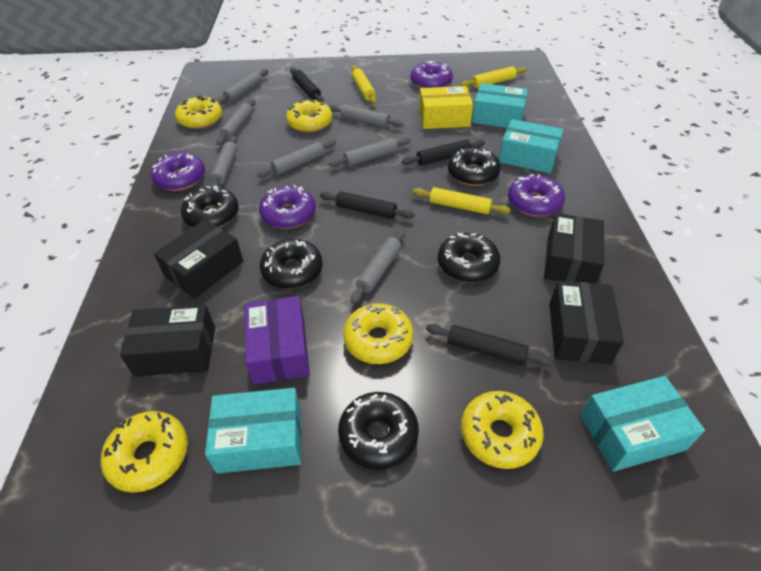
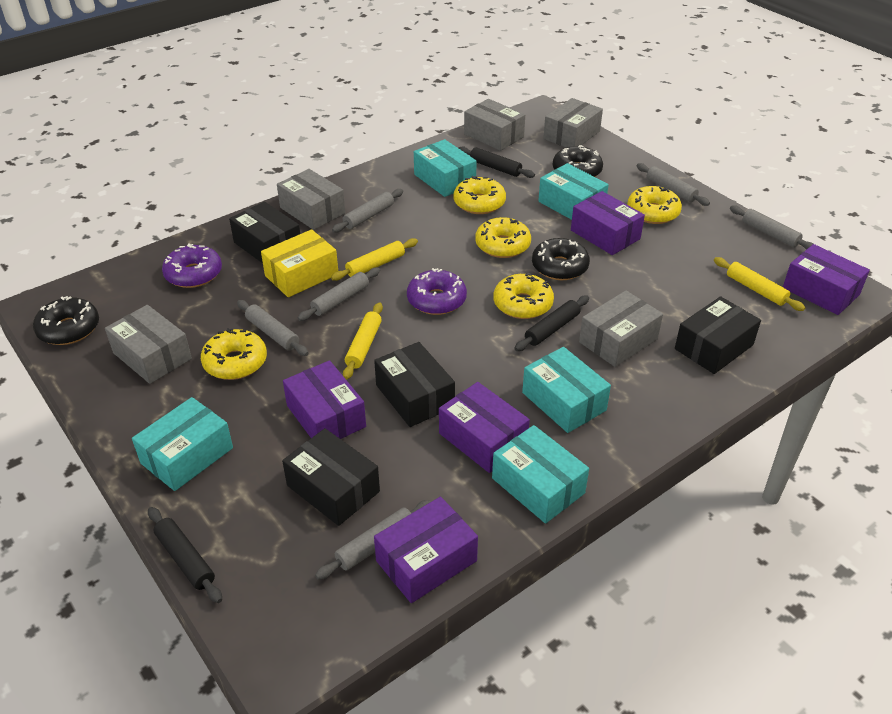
black donut: [181,185,239,227] [260,239,323,289] [338,392,419,470] [438,232,500,283] [448,147,501,186] = 5 -> [33,296,99,345] [532,238,590,280] [553,145,603,177] = 3
black rolling pin: [290,68,324,102] [320,191,414,219] [402,140,485,165] [426,324,553,367] = 4 -> [148,507,222,603] [459,146,535,178] [514,296,589,351] = 3
grey box: none = 0 -> [105,305,192,384] [277,169,346,230] [464,99,525,151] [543,98,603,148] [579,290,663,367] = 5
grey rolling pin: [210,136,237,187] [216,99,255,146] [217,69,268,105] [257,140,336,178] [329,104,404,128] [329,138,411,167] [351,229,405,304] = 7 -> [237,300,309,356] [298,268,380,321] [315,500,431,580] [332,189,403,233] [637,163,710,206] [730,205,813,250] = 6
purple box: [245,296,310,385] = 1 -> [283,360,366,439] [374,497,478,603] [439,382,530,473] [571,191,645,255] [783,244,870,315] = 5
purple donut: [151,152,205,191] [259,185,316,229] [411,61,453,88] [508,174,565,217] = 4 -> [162,243,222,288] [407,268,467,315] = 2
turquoise box: [205,388,301,474] [472,83,528,128] [499,119,563,173] [581,376,705,472] = 4 -> [132,397,233,491] [414,139,477,197] [492,425,589,523] [522,347,611,433] [538,163,609,220] = 5

